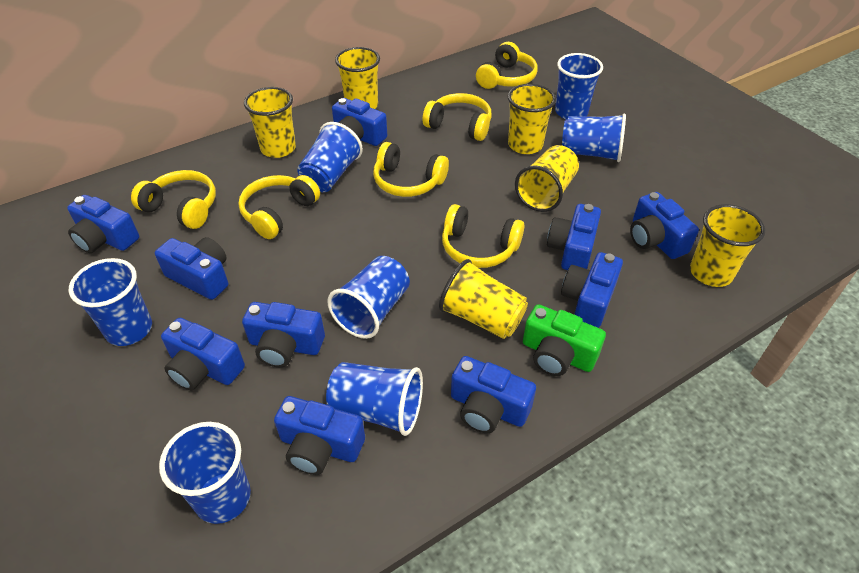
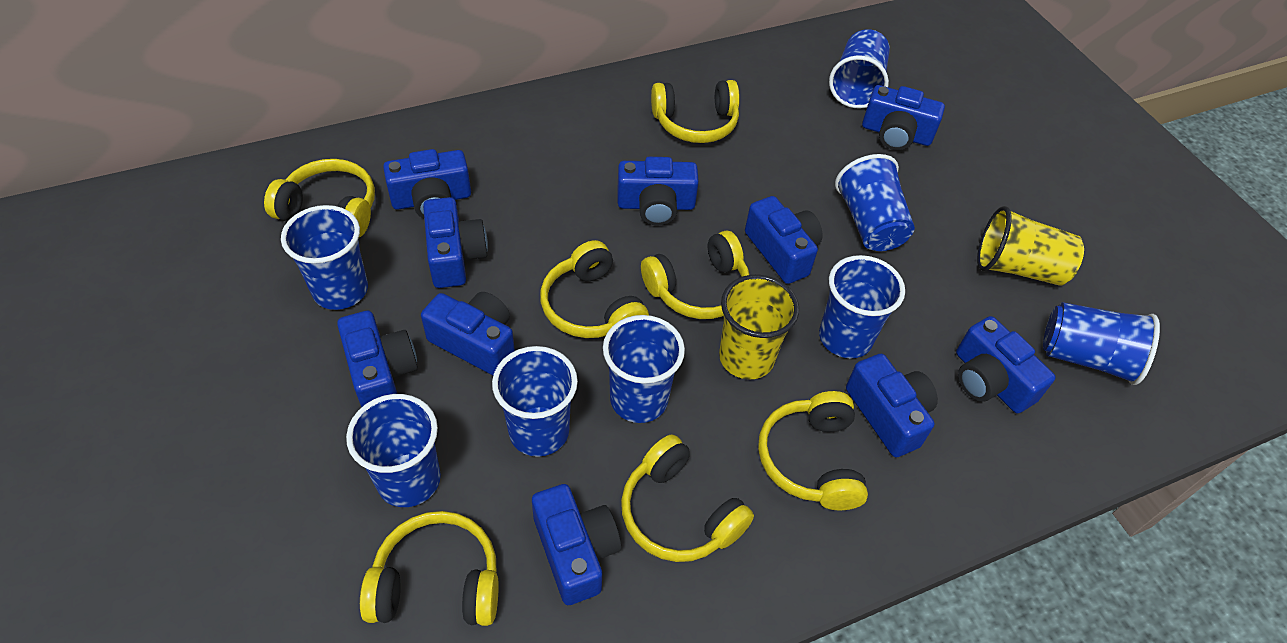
blue cup: [69,258,152,346] [159,422,251,524] [297,122,363,192] [326,362,423,436] [327,256,410,339] [555,53,603,119] [562,113,626,162] = 7 -> [281,205,368,310] [346,394,441,507] [492,346,578,457] [603,315,685,423] [819,255,905,358] [829,29,890,109] [835,154,915,251] [1043,302,1160,385] = 8
green camera: [523,304,606,376] = 1 -> none = 0
yellow cup: [244,87,296,158] [335,47,380,109] [439,259,528,339] [508,84,556,154] [515,145,579,212] [690,204,766,287] = 6 -> [719,275,799,380] [977,206,1084,285] = 2
yellow headphones: [131,170,216,229] [238,175,320,239] [373,142,449,197] [423,93,492,141] [442,204,524,268] [476,42,537,89] = 6 -> [264,159,375,237] [360,511,499,626] [540,240,649,338] [621,434,754,562] [641,231,749,319] [651,80,740,143] [758,391,868,510] = 7

